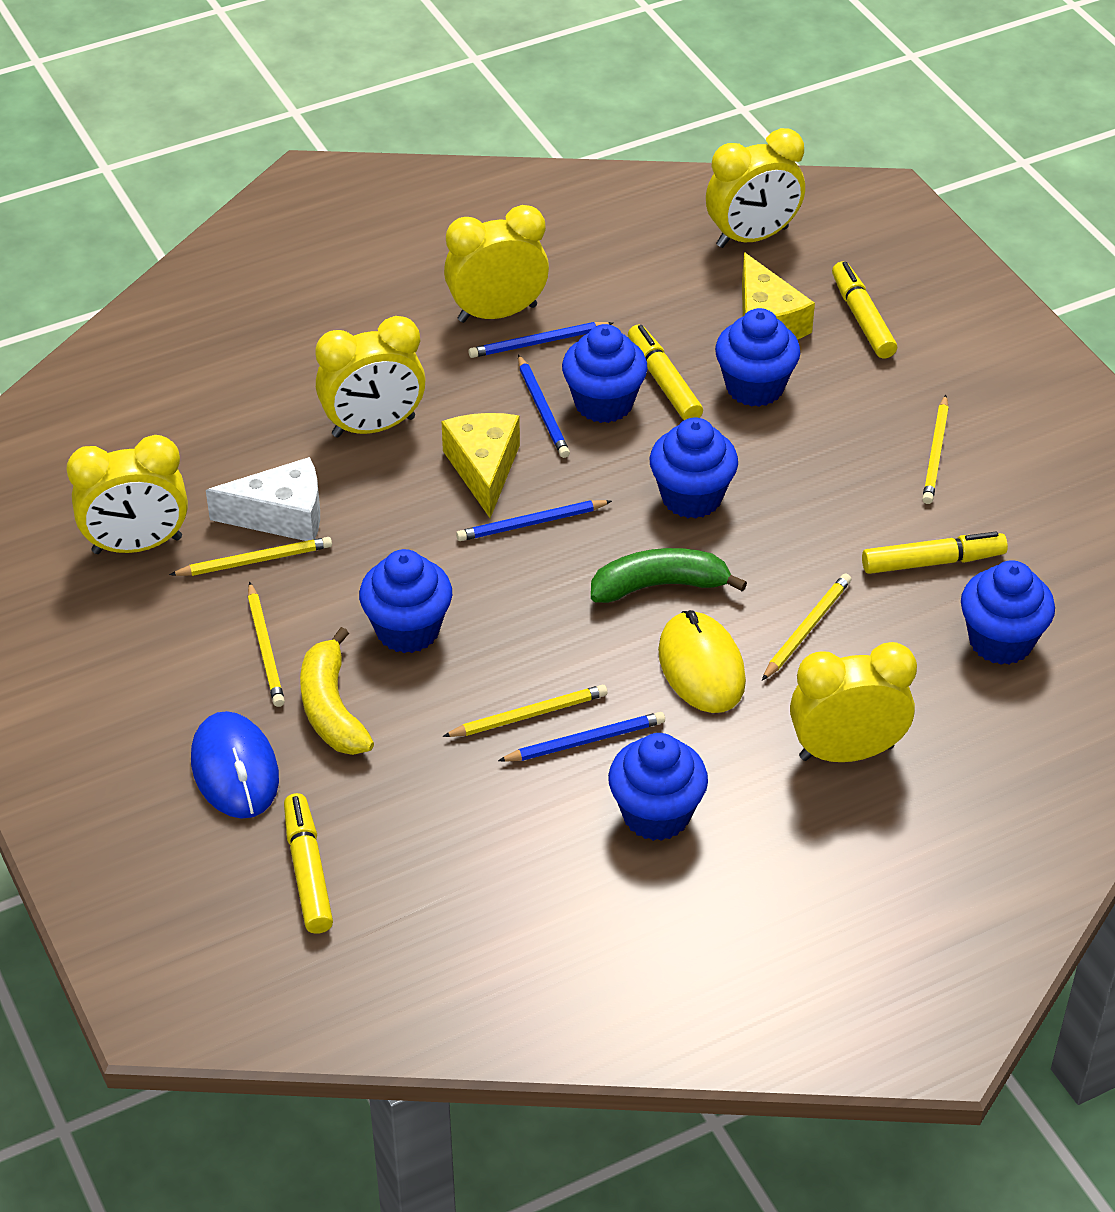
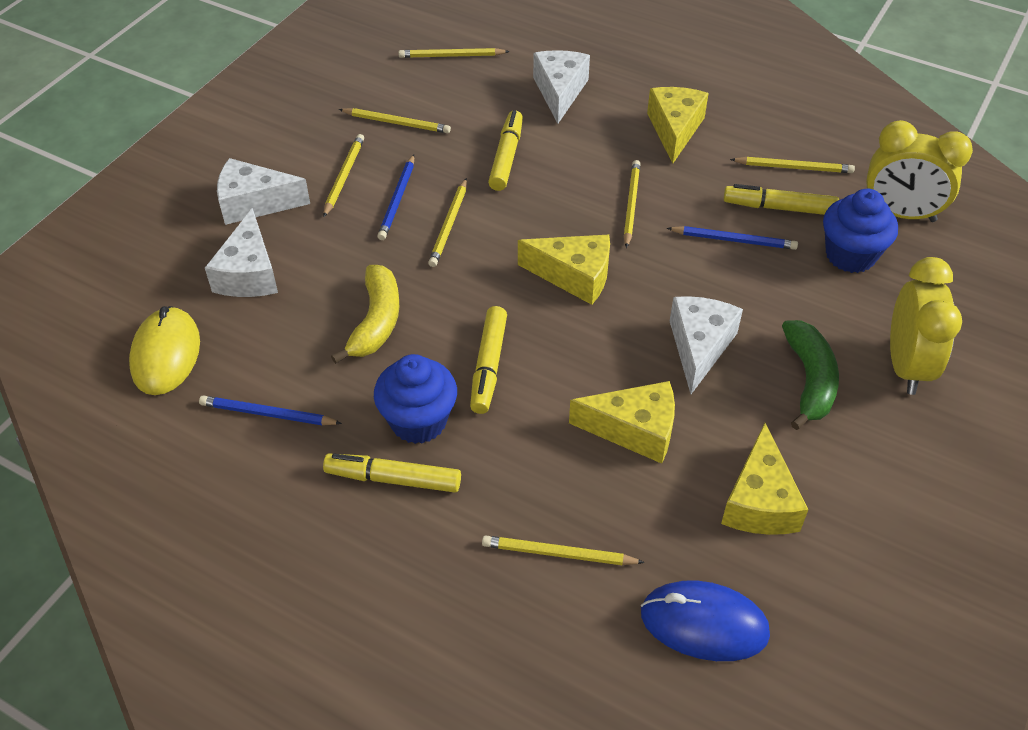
blue cupcake: [359,549,452,653] [562,324,648,423] [608,733,708,841] [650,417,738,519] [715,308,800,407] [961,560,1055,665] = 6 -> [374,354,457,444] [823,189,898,273] = 2
blue pencil: [456,500,612,541] [468,322,613,358] [498,712,665,762] [518,355,570,458] = 4 -> [199,395,342,425] [378,154,414,240] [667,226,798,250] = 3
white cheese: [206,457,320,541] = 1 -> [205,208,278,297] [217,158,310,225] [533,50,590,124] [670,296,743,394] = 4
yellow cheese: [441,413,520,518] [742,252,815,340] = 2 -> [518,235,610,305] [569,381,675,464] [647,87,709,164] [721,423,808,535] = 4
yellow clock: [67,435,188,554] [315,316,426,438] [444,205,549,323] [706,128,805,248] [790,642,917,762] = 5 -> [866,120,973,222] [890,257,962,395] = 2
yellow pencil: [169,537,332,576] [248,582,285,707] [442,685,608,737] [762,573,851,681] [922,395,949,504] = 5 -> [323,134,364,217] [339,108,451,133] [398,48,510,58] [428,178,467,267] [482,535,645,565] [624,160,641,248] [730,157,855,173] = 7

